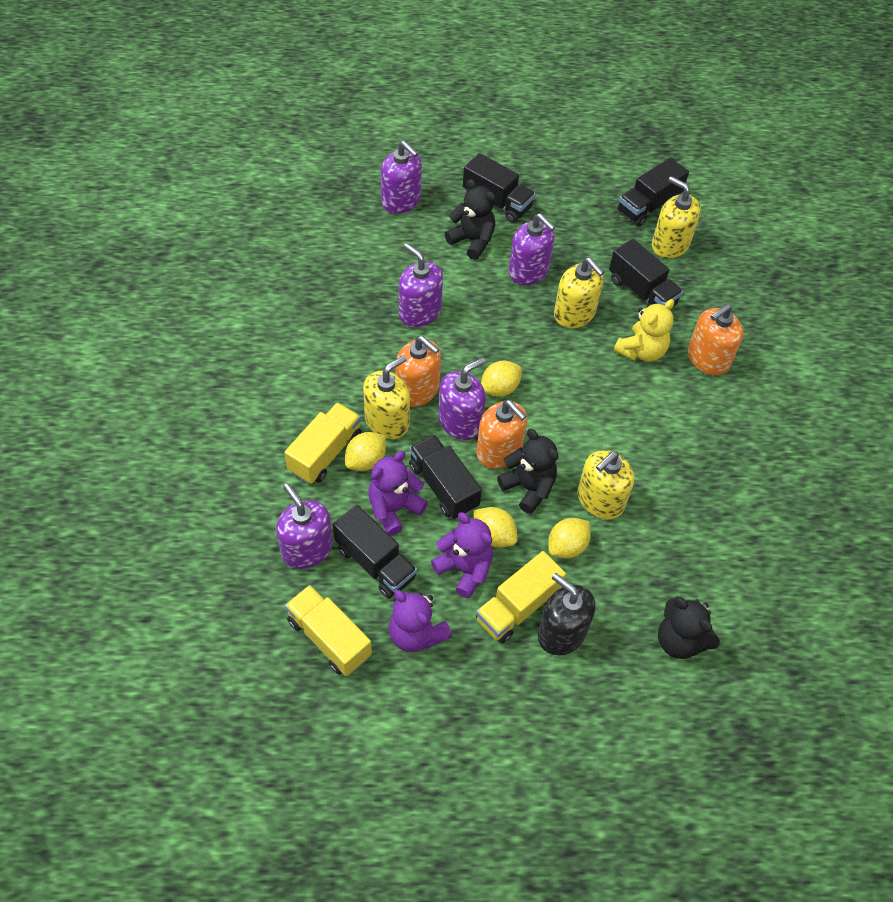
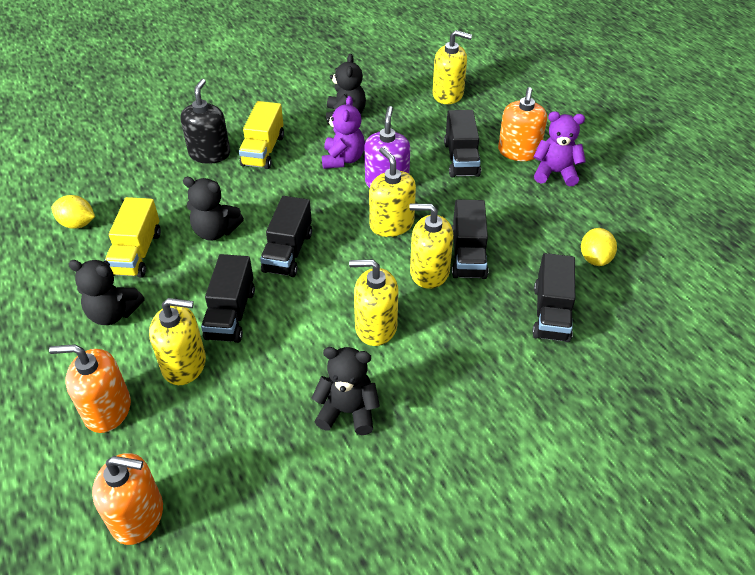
black teddy bear: [445,179,496,260] [497,429,558,514] [658,597,720,659] = 3 -> [69,260,145,325] [183,177,244,241] [312,347,380,435] [326,54,366,125] = 4
purple soap dispenser: [276,483,333,569] [381,141,422,214] [399,243,443,327] [438,357,486,440] [509,213,555,285] = 5 -> [365,106,410,188] = 1
purple teddy bear: [368,451,428,536] [389,590,452,652] [431,512,493,598] = 3 -> [322,96,365,169] [533,111,586,186] = 2
yellow lemon: [345,432,386,471] [473,507,517,548] [481,361,522,397] [548,518,591,558] = 4 -> [51,195,95,229] [581,228,617,266] = 2
yellow soap dispenser: [363,355,410,439] [554,258,604,328] [577,450,634,520] [652,176,701,259] = 4 -> [149,298,206,385] [349,259,398,346] [369,147,416,237] [409,204,453,289] [432,30,472,104] = 5
yellow teddy bear: [613,299,674,362] = 1 -> none = 0
yellow truck: [284,402,361,484] [285,585,372,676] [476,551,566,644] = 3 -> [105,197,161,277] [239,101,284,169] = 2

